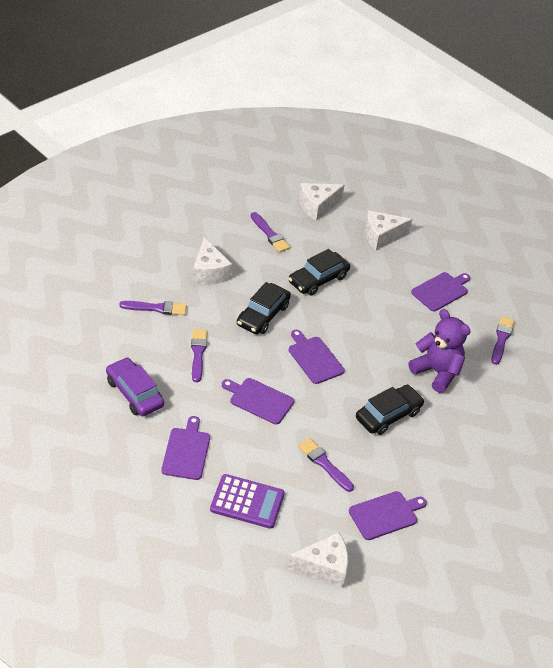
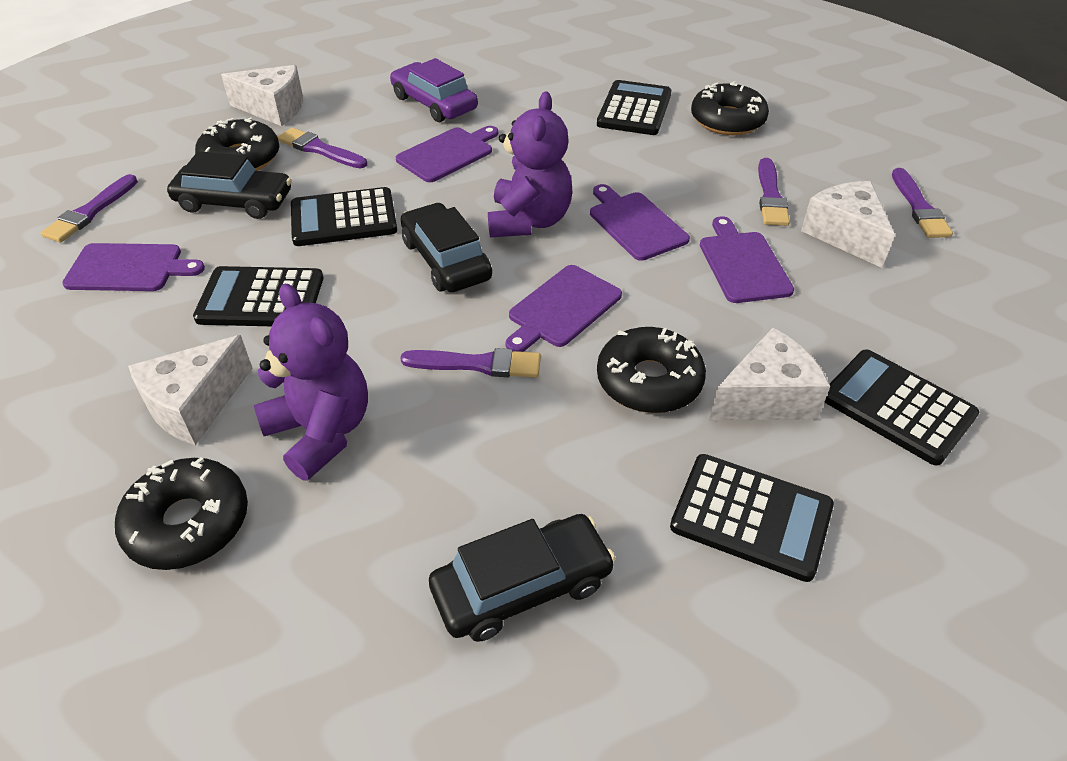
black calculator: none = 0 -> [193,266,323,326] [291,187,397,246] [597,80,672,135] [670,454,834,582] [825,350,979,465] = 5
black donut: none = 0 -> [115,457,248,570] [195,117,279,171] [597,327,706,413] [691,81,769,135] = 4
purple calculator: [210,474,285,529] = 1 -> none = 0
purple teddy bear: [409,309,471,393] = 1 -> [254,284,368,481] [488,92,573,237] = 2

